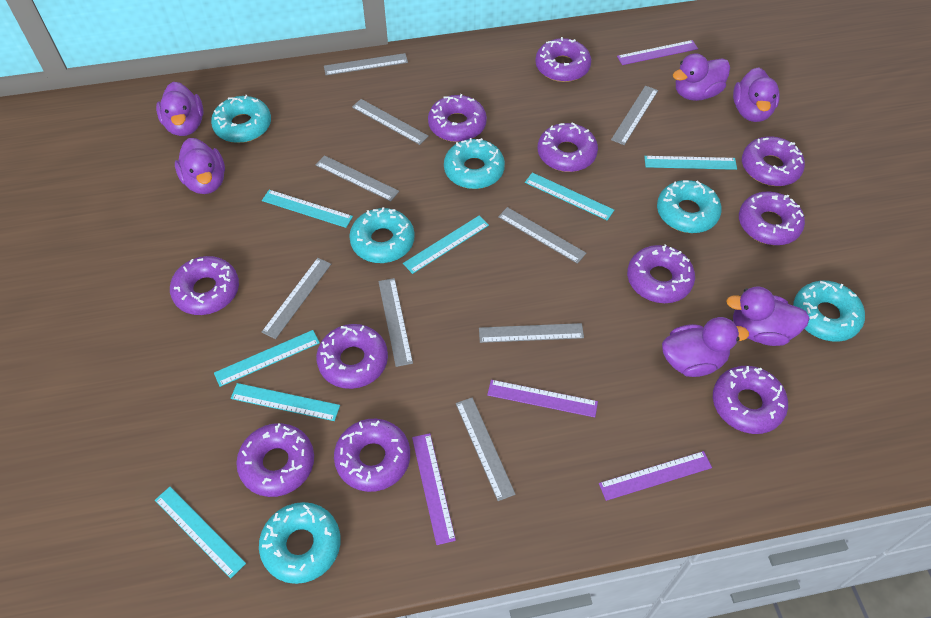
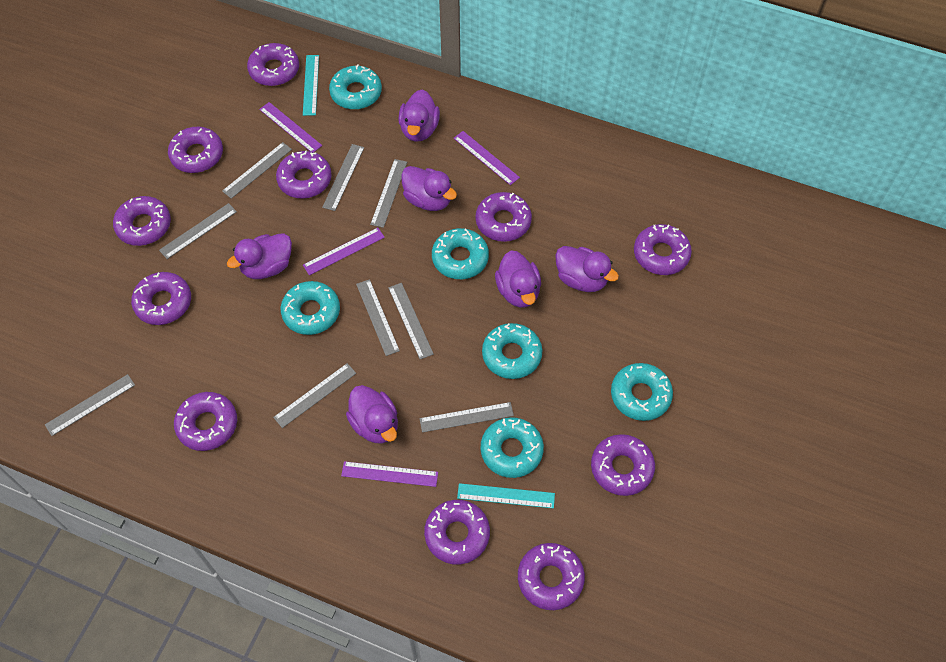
turquoise ruler: [155,487,246,579] [214,330,320,387] [231,383,340,421] [262,190,353,228] [403,216,489,274] [525,172,614,220] [644,156,737,170] = 7 -> [303,55,319,116] [457,483,555,508] = 2

